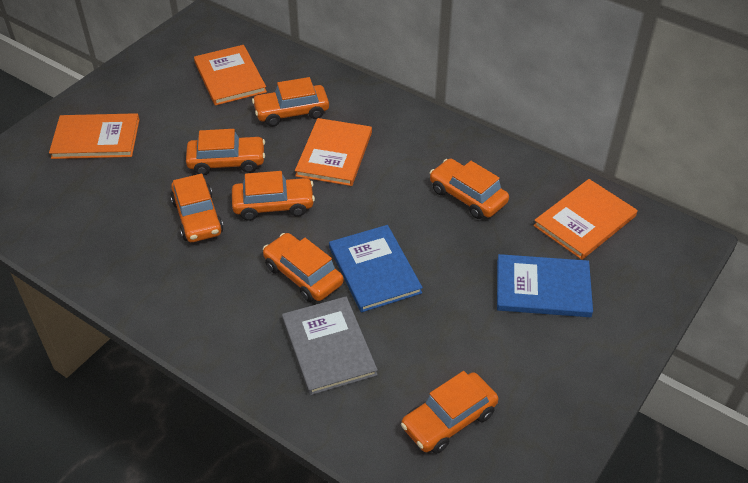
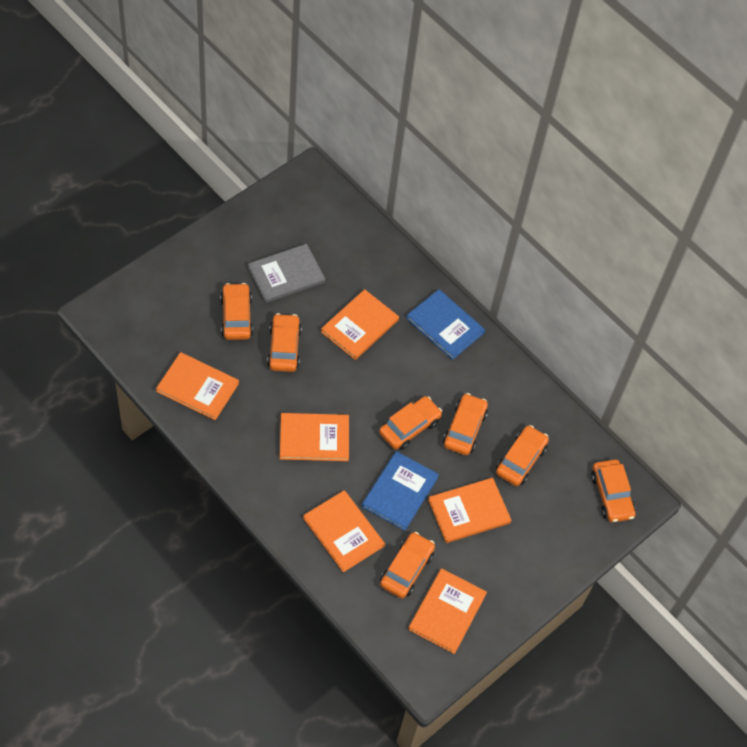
orange book: [49,113,140,159] [194,45,267,106] [295,118,372,186] [533,179,637,260] = 4 -> [156,352,239,420] [280,413,349,461] [303,490,385,572] [321,289,399,360] [408,568,487,654] [428,478,511,543] = 6

